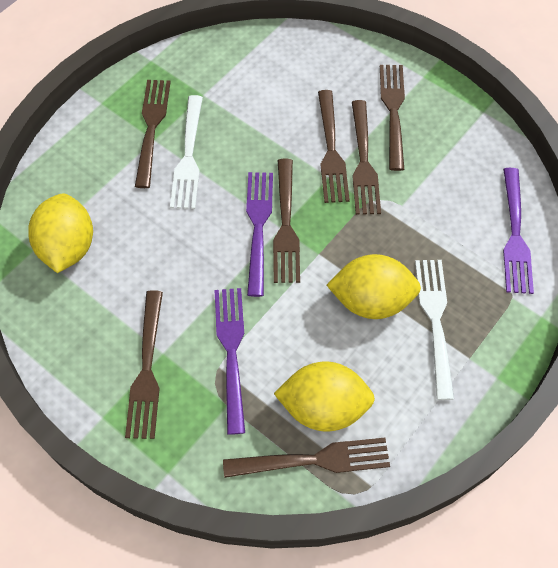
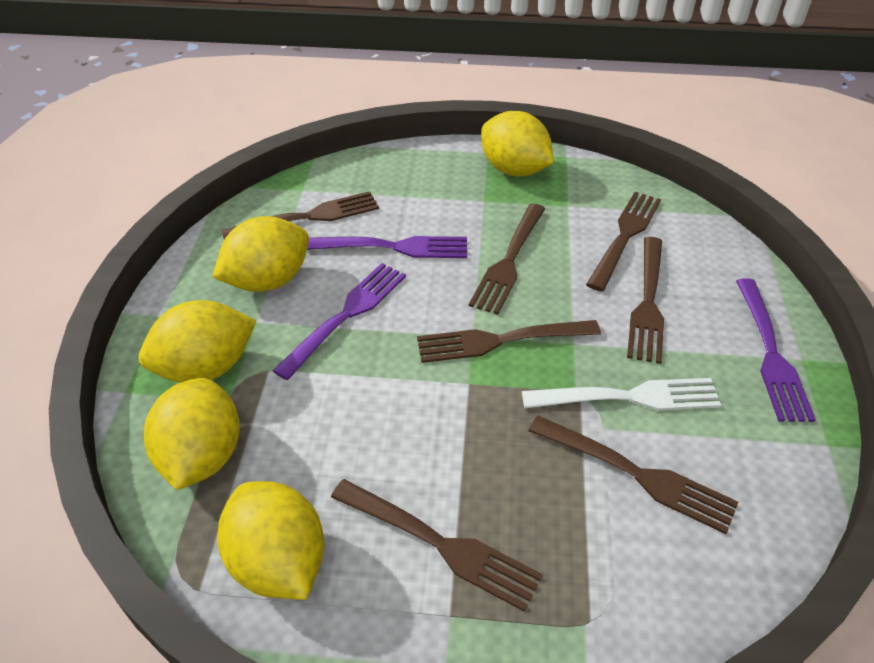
white fork: [170,95,203,209] [415,260,454,400] = 2 -> [522,378,721,410] = 1
yellow lemon: [28,193,93,273] [274,361,375,432] [327,254,421,319] = 3 -> [139,300,256,383] [144,378,240,490] [212,216,309,292] [217,481,324,600] [481,111,554,177] = 5

